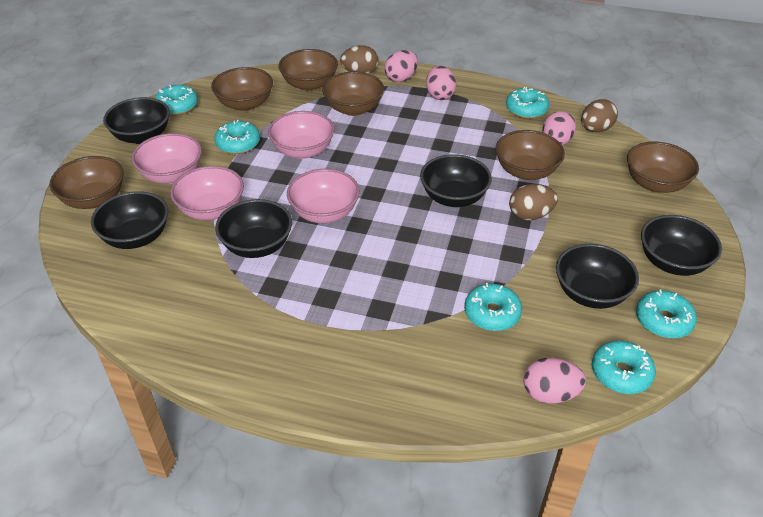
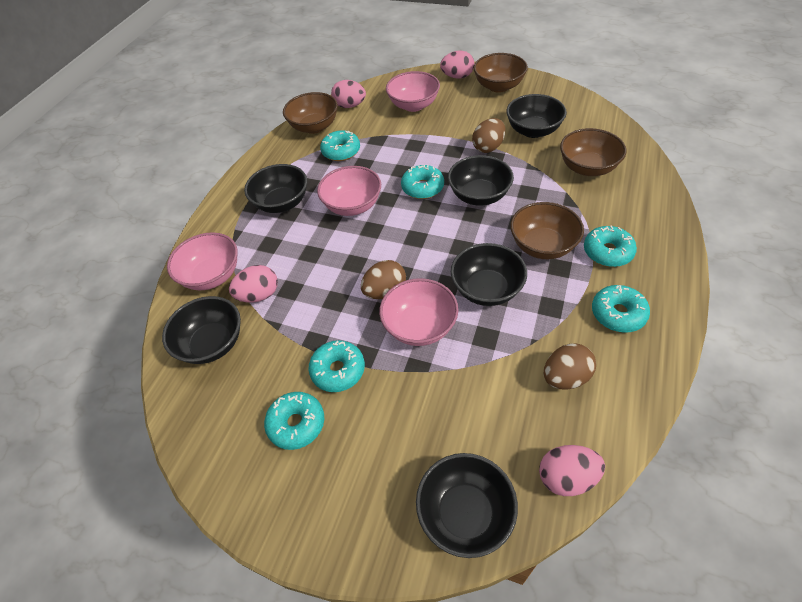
brown bowl: [50,156,124,209] [211,67,273,111] [279,49,338,91] [322,72,384,116] [496,130,565,180] [627,142,699,193] = 6 -> [283,92,338,134] [474,53,528,93] [510,202,584,259] [560,128,627,176] = 4

